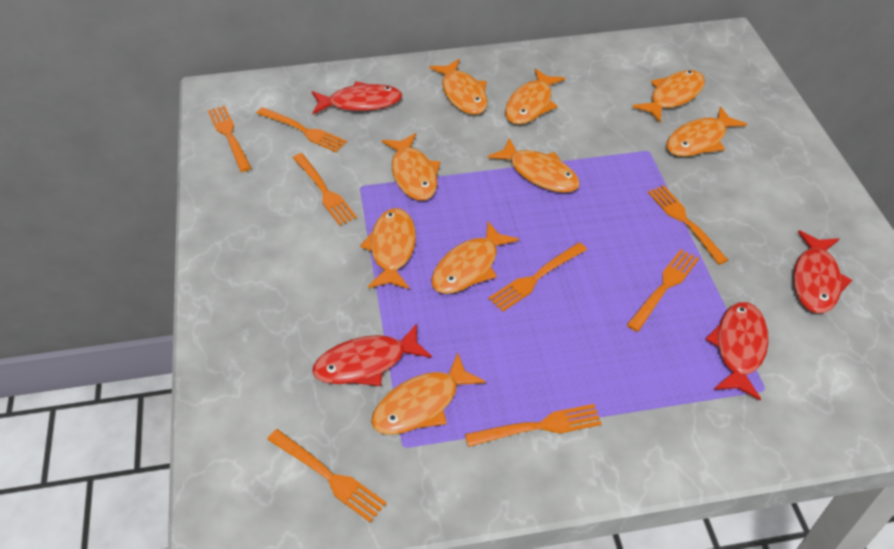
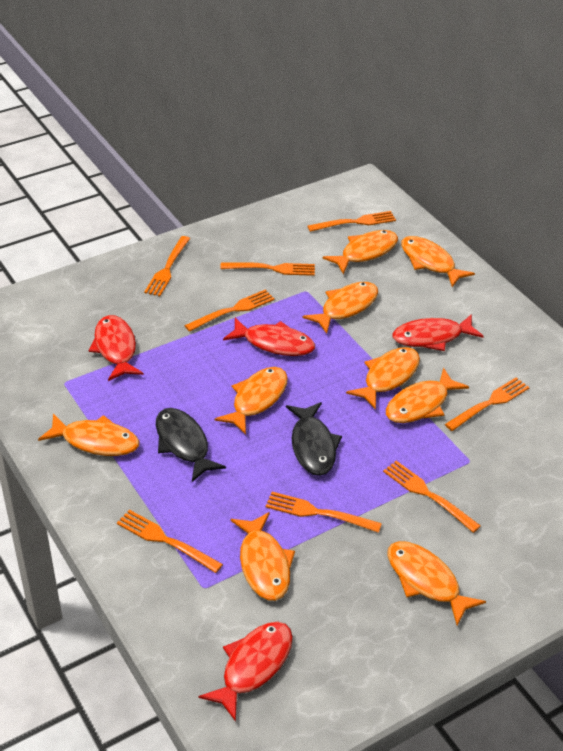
black fish: none = 0 -> [156,408,226,482] [286,402,342,476] = 2

